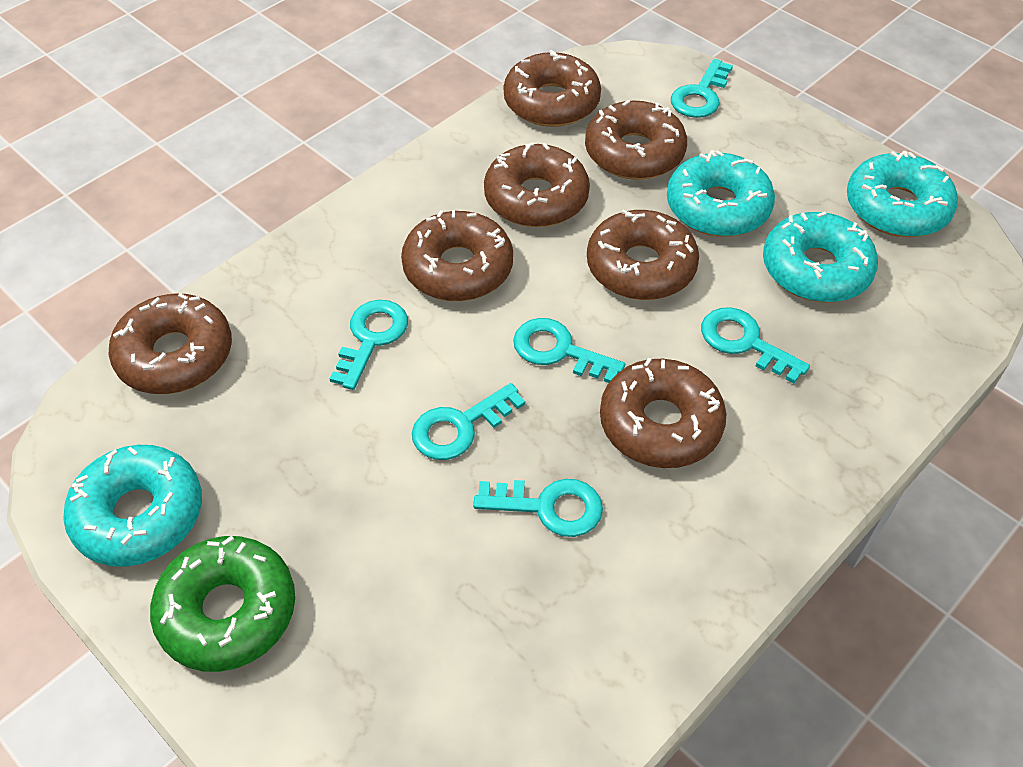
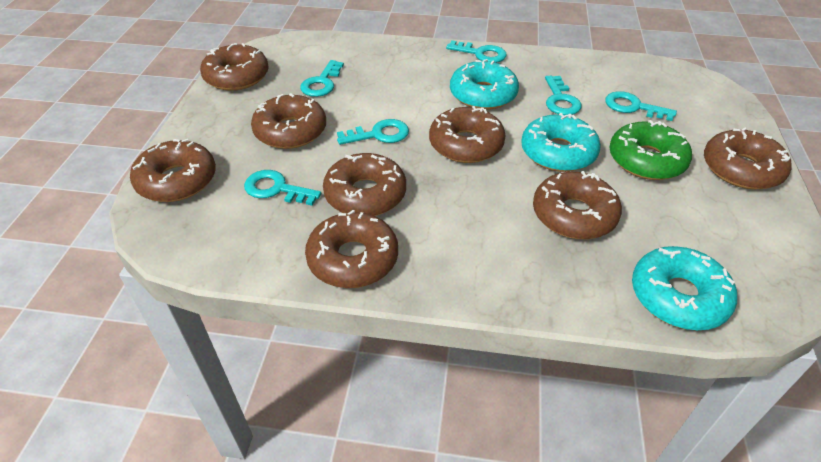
brown donut: [109,293,232,394] [401,210,513,301] [484,142,590,227] [504,50,601,127] [585,100,687,180] [587,210,699,300] [600,358,726,468] = 7 -> [130,139,216,202] [200,43,269,91] [251,93,326,149] [305,210,398,288] [323,153,406,216] [429,106,506,163] [533,171,622,239] [704,128,792,189] = 8
turquoise donut: [63,445,202,567] [667,150,775,237] [763,212,878,302] [847,151,958,237] = 4 -> [450,59,519,110] [521,113,601,172] [632,246,737,330] = 3

